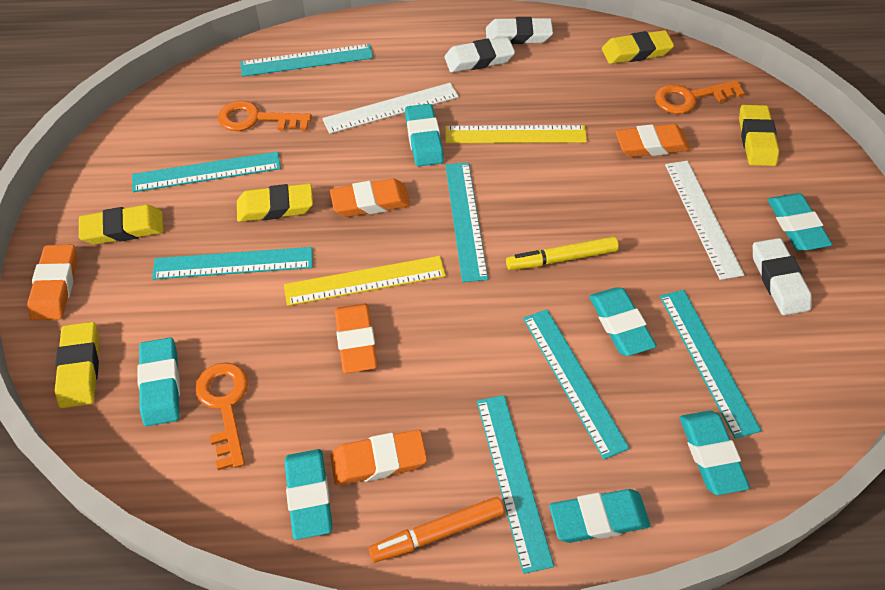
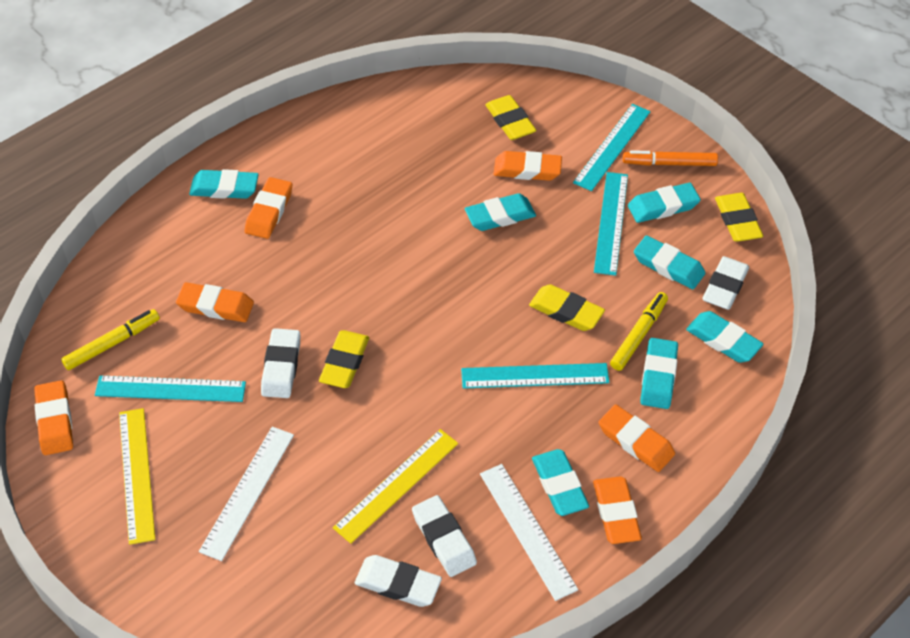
orange eraser: [27,245,77,320] [330,179,410,217] [330,430,427,486] [335,303,378,373] [615,124,690,157] = 5 -> [34,380,73,455] [176,282,254,322] [245,177,292,239] [494,151,562,181] [593,476,642,544] [599,404,675,472] = 6
orange key: [196,362,248,470] [218,101,312,131] [655,80,745,114] = 3 -> none = 0
turquoise ruler: [132,151,281,192] [152,247,313,280] [240,44,373,77] [445,162,488,282] [477,395,554,574] [523,309,630,459] [660,290,762,439] = 7 -> [95,376,246,402] [461,363,609,389] [573,104,651,191] [594,172,628,276] = 4
white eraser: [444,37,515,72] [486,17,553,44] [753,238,812,315] = 3 -> [261,328,300,398] [355,555,442,607] [412,495,477,577] [702,256,749,310] = 4
yellow eraser: [55,322,99,408] [79,205,163,245] [237,183,313,222] [602,30,674,64] [739,105,779,166] = 5 -> [319,330,369,388] [485,95,536,140] [529,284,605,331] [715,193,763,242] = 4
yellow marker: [506,236,619,270] = 1 -> [61,309,160,370] [610,292,668,371] = 2

